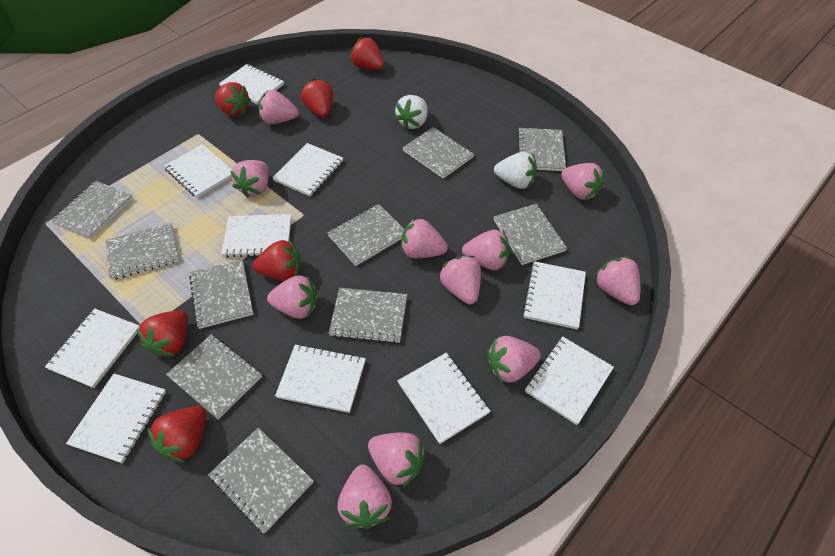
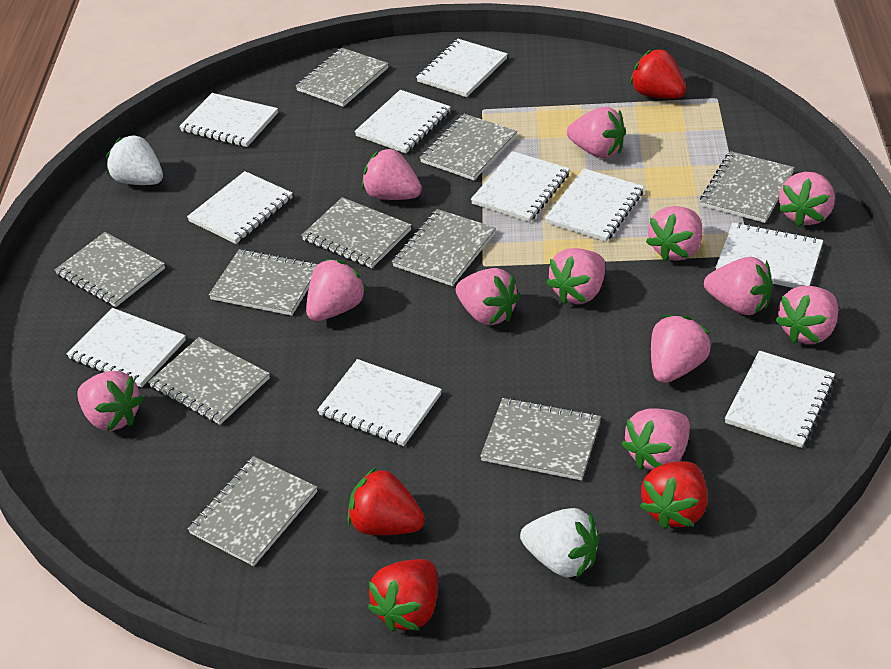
pink strawberry: [231,160,269,198] [258,90,299,124] [267,275,317,319] [338,464,392,529] [368,432,426,487] [401,217,448,258] [439,256,481,304] [462,229,510,270] [487,336,541,383] [561,163,604,200] [594,257,640,305] = 11 -> [77,371,144,431] [306,259,367,321] [362,148,422,200] [456,268,520,325] [546,248,605,304] [567,107,626,158] [622,408,690,470] [646,206,702,262] [651,315,711,383] [704,257,773,315] [775,286,838,344] [778,172,835,227] = 12
red strawberry: [136,310,188,358] [147,406,206,462] [215,82,251,116] [253,239,302,281] [301,79,333,117] [350,37,384,70] = 6 -> [348,467,425,535] [368,559,438,631] [630,49,686,99] [640,461,707,529] = 4

